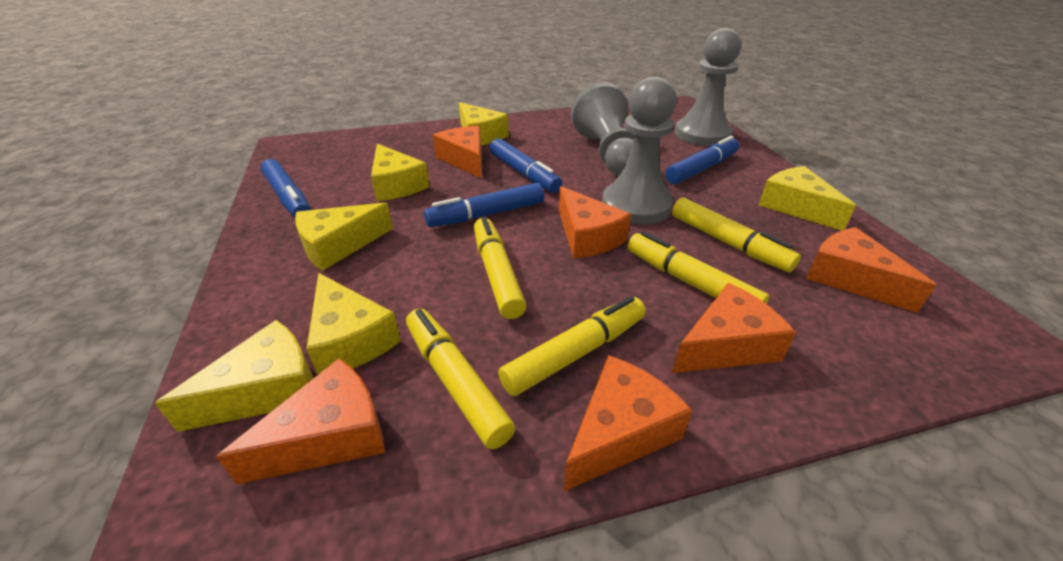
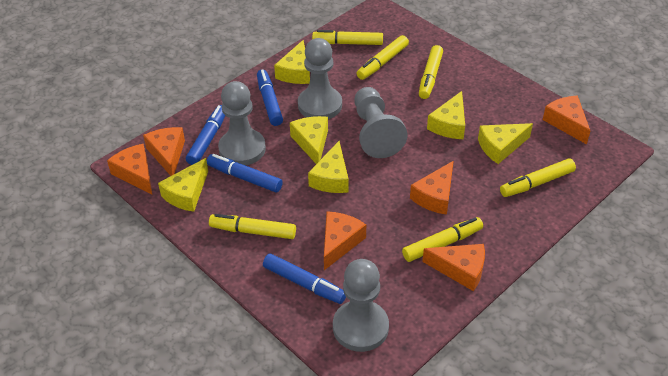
grey pawn: [571,82,634,176] [602,76,677,225] [675,28,741,146] = 3 -> [218,81,266,166] [298,38,342,119] [333,259,389,352] [354,87,407,158] = 4
yellow marker: [406,309,515,449] [474,216,526,319] [498,296,646,396] [628,231,769,304] [672,198,801,272] = 5 -> [209,214,296,239] [312,30,383,45] [357,35,409,80] [402,217,483,262] [419,45,443,99] [500,158,576,197] = 6

